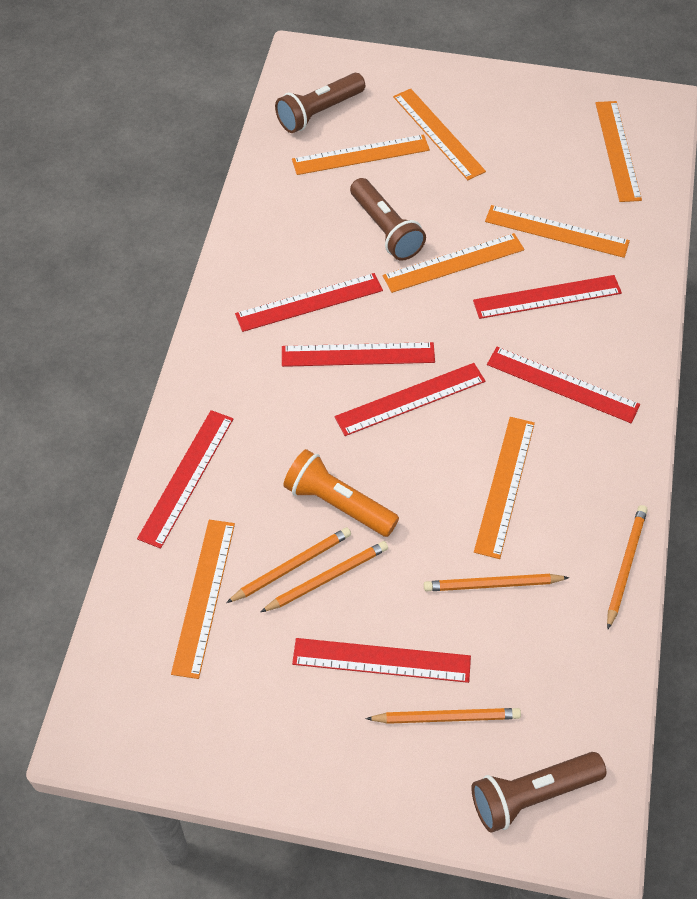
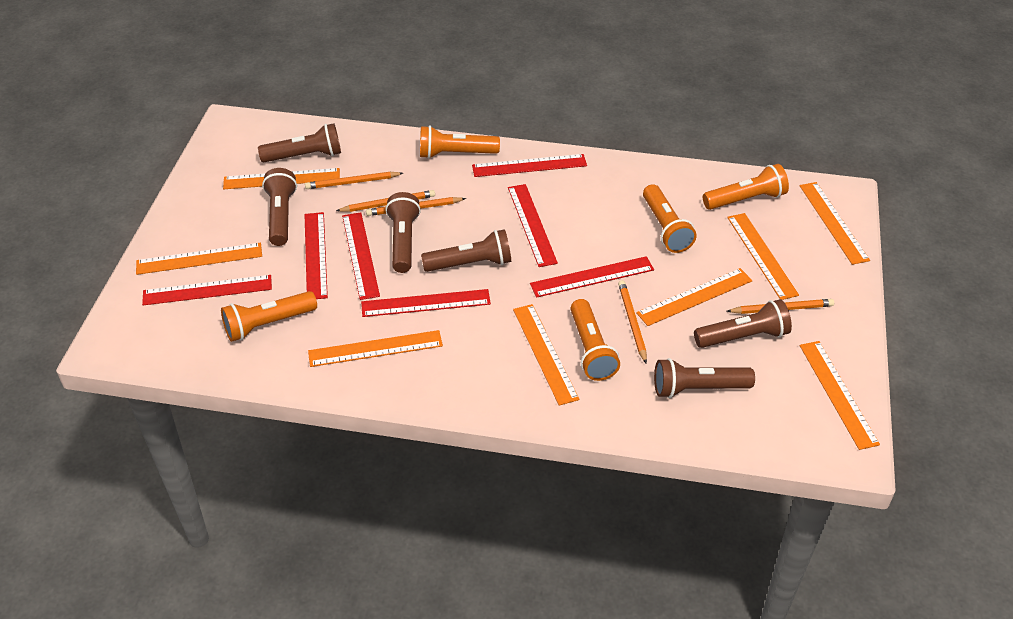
brown flashlight: [275,73,365,133] [350,178,426,261] [471,752,606,833] = 3 -> [258,123,341,162] [262,168,297,246] [385,192,421,273] [421,229,511,272] [654,358,755,398] [694,299,792,348] = 6
orange flashlight: [283,449,399,537] = 1 -> [221,291,317,342] [420,126,500,159] [570,299,620,381] [643,184,697,253] [703,164,789,210] = 5
orange ruler: [171,520,235,679] [292,134,430,175] [383,233,524,293] [393,89,486,180] [474,417,535,559] [485,205,630,258] [595,101,642,202] = 7 -> [136,243,262,275] [223,168,340,189] [308,330,443,367] [513,304,580,406] [636,268,752,326] [727,213,799,300] [800,182,870,265] [800,341,880,450] = 8

